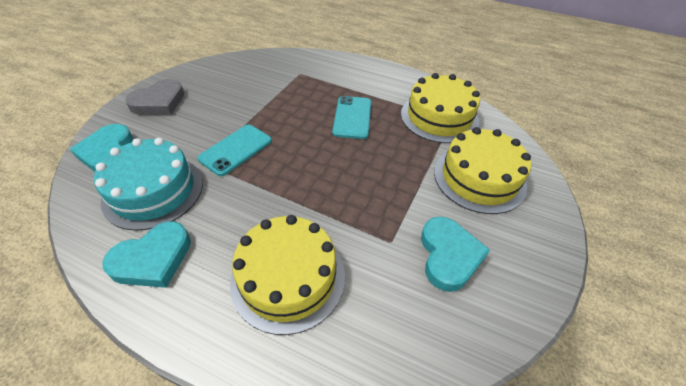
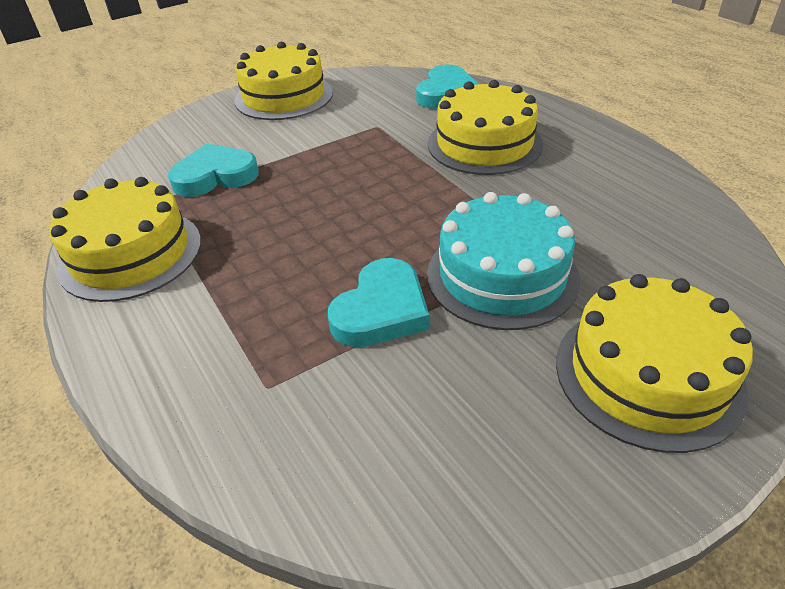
grey heart: [125,79,184,115] = 1 -> none = 0
turquoise phone: [198,125,272,176] [332,96,371,139] = 2 -> none = 0
yellow cake: [230,215,345,335] [401,73,480,143] [434,127,531,214] = 3 -> [50,177,201,302] [235,42,333,120] [428,80,543,175] [556,274,753,453] = 4

